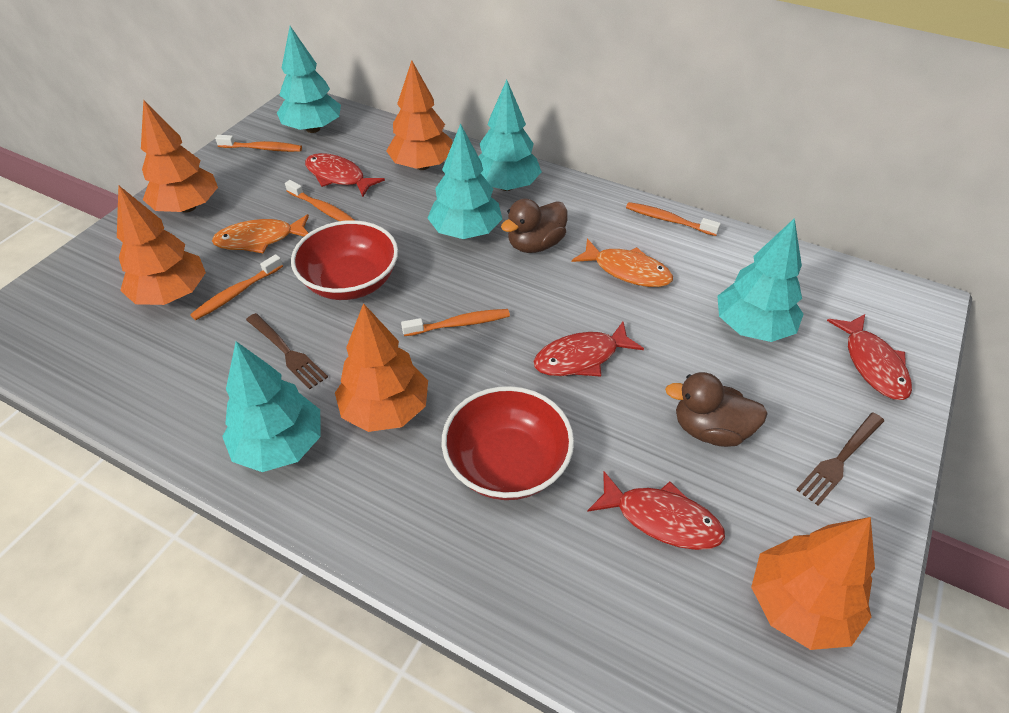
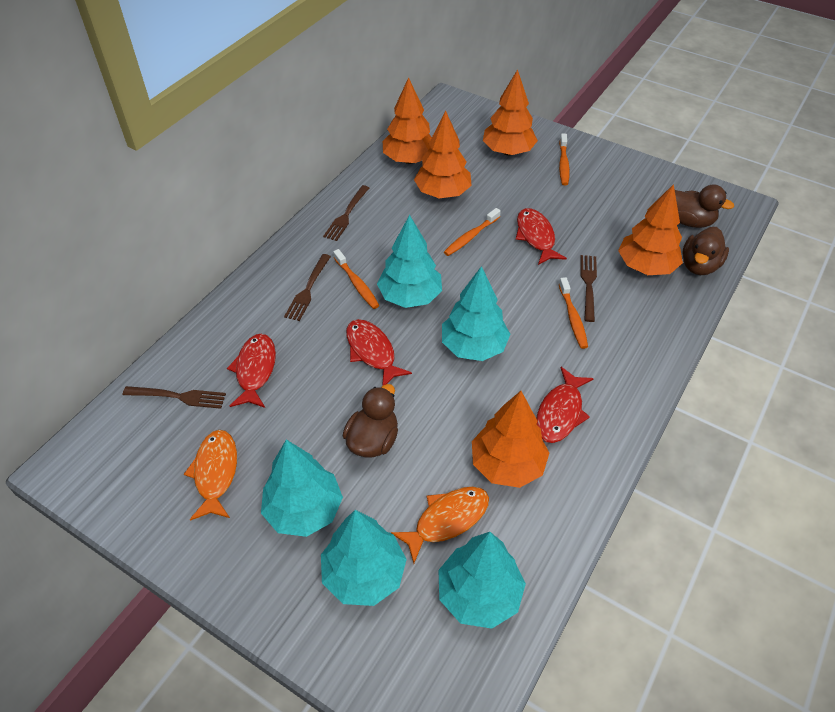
brown duck: [501,199,567,253] [665,372,768,447] = 2 -> [343,384,398,457] [675,184,734,228] [682,227,729,275] = 3
brown fork: [246,313,328,389] [796,413,884,506] = 2 -> [123,386,226,409] [284,254,331,321] [323,185,369,241] [580,255,597,322] = 4
orange toothbrush: [190,254,283,320] [215,135,302,152] [285,180,354,221] [401,309,510,336] [626,202,721,236] = 5 -> [333,249,379,309] [444,208,501,256] [559,133,570,185] [559,277,588,349] = 4
red bowl: [291,220,398,300] [442,386,574,500] = 2 -> none = 0

